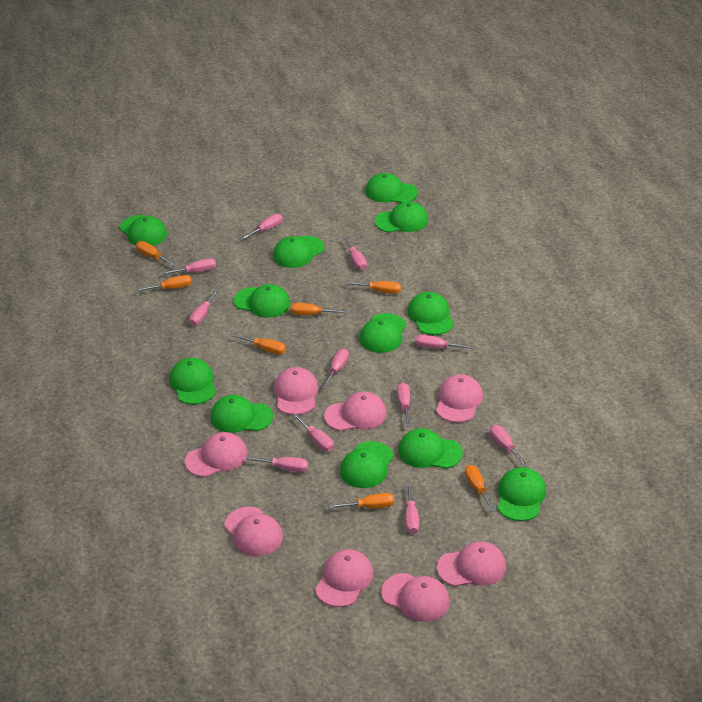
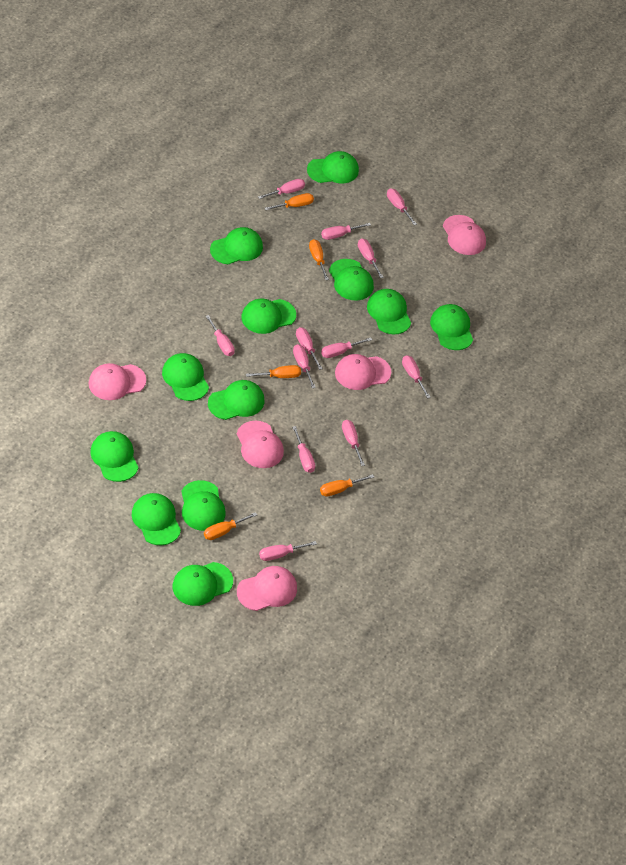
orange screwdriver: [136,241,177,266] [137,275,192,292] [232,334,286,355] [290,303,347,315] [329,493,394,509] [346,281,401,294] [465,465,496,512] = 7 -> [204,512,257,540] [246,365,301,378] [265,193,314,210] [309,239,329,280] [320,474,374,497] = 5
pink cap: [185,432,248,477] [224,507,283,556] [274,367,318,415] [315,549,373,607] [324,392,387,431] [381,573,450,622] [436,374,483,423] [437,541,506,586] = 8 -> [88,363,146,400] [237,421,284,468] [237,566,297,611] [335,354,391,390] [443,215,486,255] = 5
pink screwdriver: [162,258,216,275] [189,289,219,326] [240,214,283,240] [246,457,308,472] [293,414,334,451] [322,349,349,389] [342,236,367,270] [397,383,410,427] [405,483,420,534] [416,335,474,349] [490,425,528,467] = 11 -> [206,315,235,356] [258,179,305,199] [259,541,317,561] [292,426,315,473] [293,344,316,388] [296,327,323,370] [321,223,371,240] [321,337,372,358] [342,420,365,466] [358,238,384,278] [387,188,417,225] [402,355,431,399] = 12

